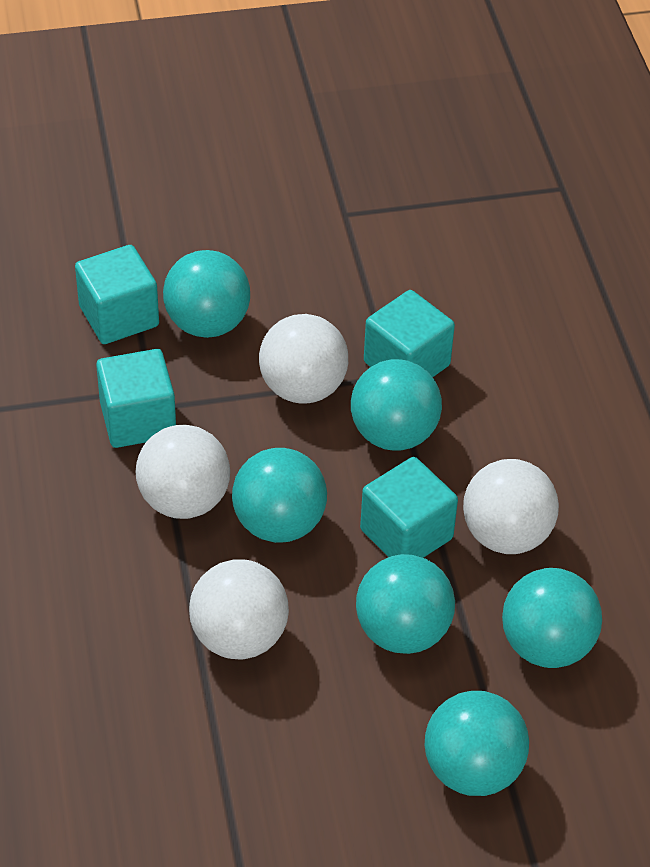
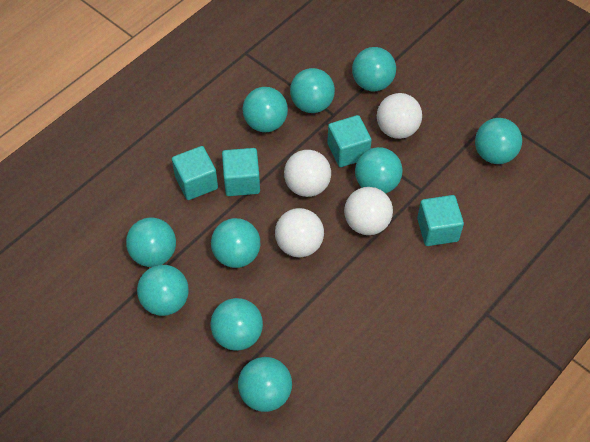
turquoise ball: [163,250,250,338] [232,448,327,543] [351,359,442,451] [356,554,455,654] [425,691,529,796] [502,568,602,668] = 6 -> [126,217,176,267] [137,265,189,316] [210,298,263,351] [211,218,260,268] [238,357,292,412] [242,87,288,132] [290,68,335,113] [352,47,396,91] [355,147,403,194] [475,118,522,164] = 10

